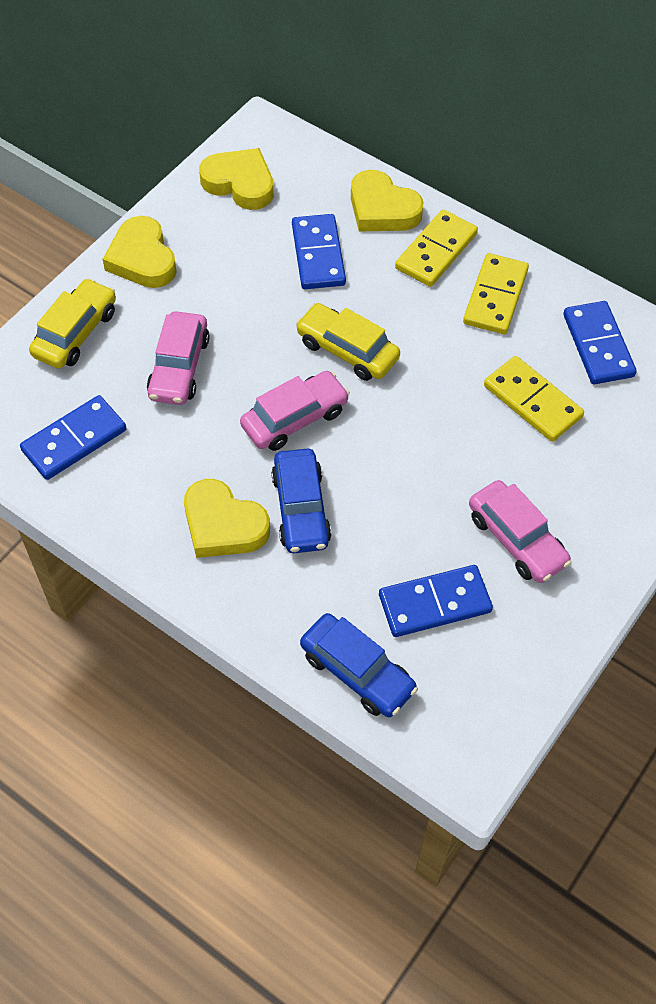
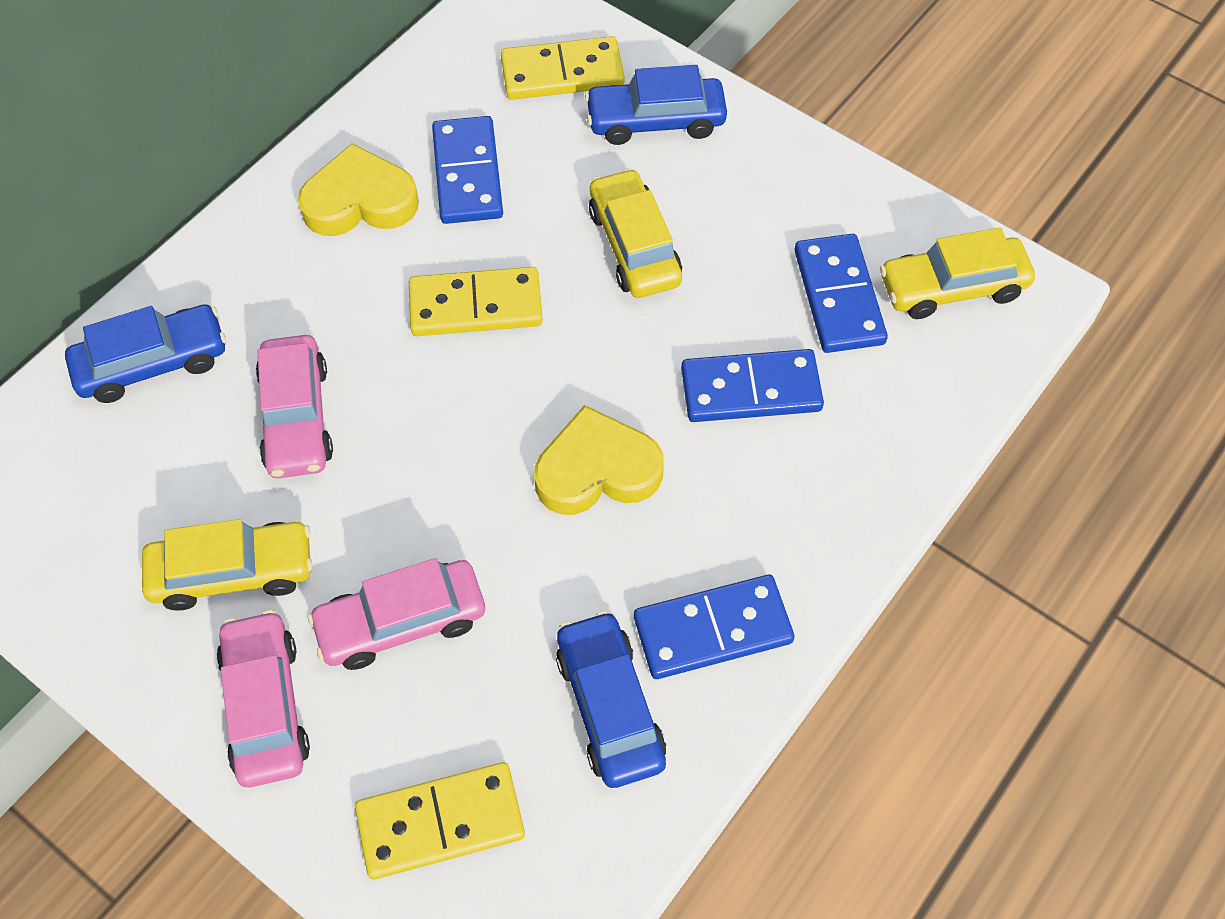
blue car: [271,448,331,553] [300,613,418,717] = 2 -> [65,304,226,403] [556,610,666,788] [585,65,727,145] = 3
yellow car: [29,278,116,369] [295,303,400,381] = 2 -> [142,519,313,611] [589,168,682,298] [880,227,1035,319] = 3
yellow heart: [103,216,177,288] [184,479,270,558] [199,148,274,210] [351,170,424,231] = 4 -> [298,143,419,236] [534,405,664,515] = 2

